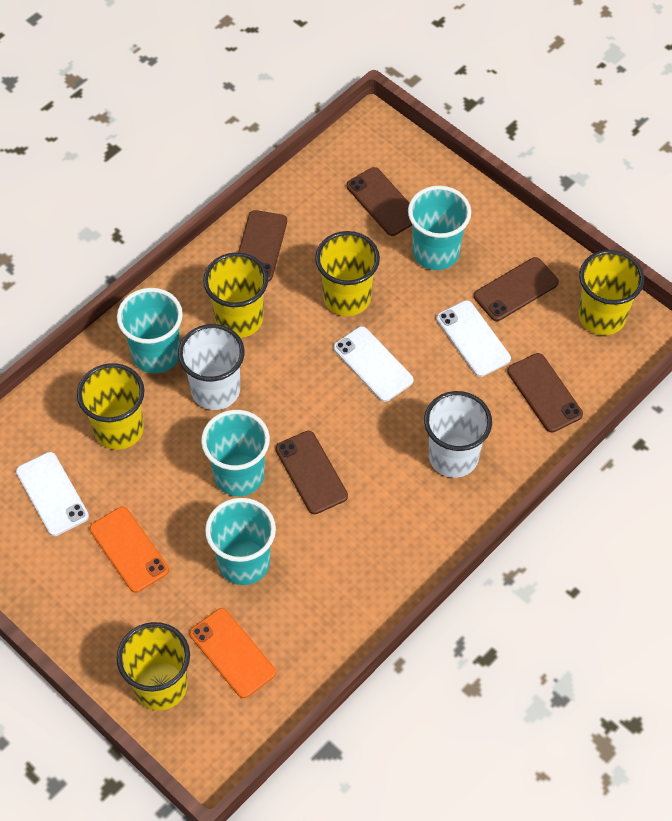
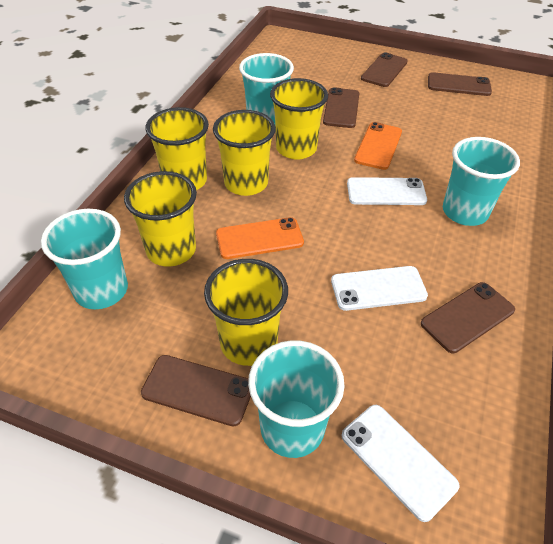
white cup: [178,324,245,410] [424,391,492,478] = 2 -> none = 0

